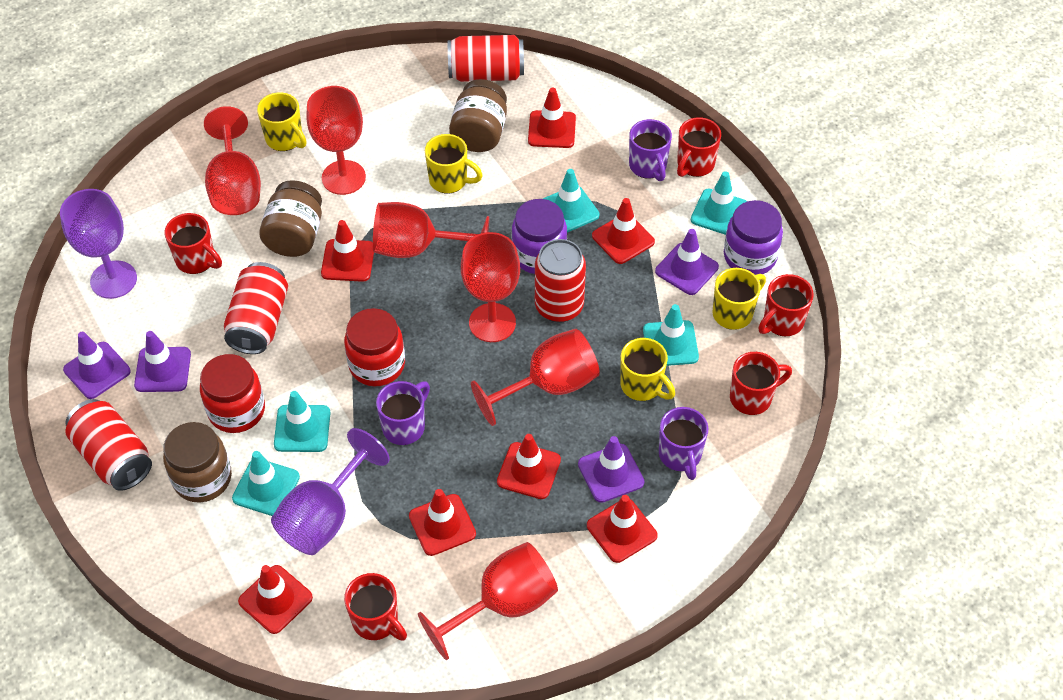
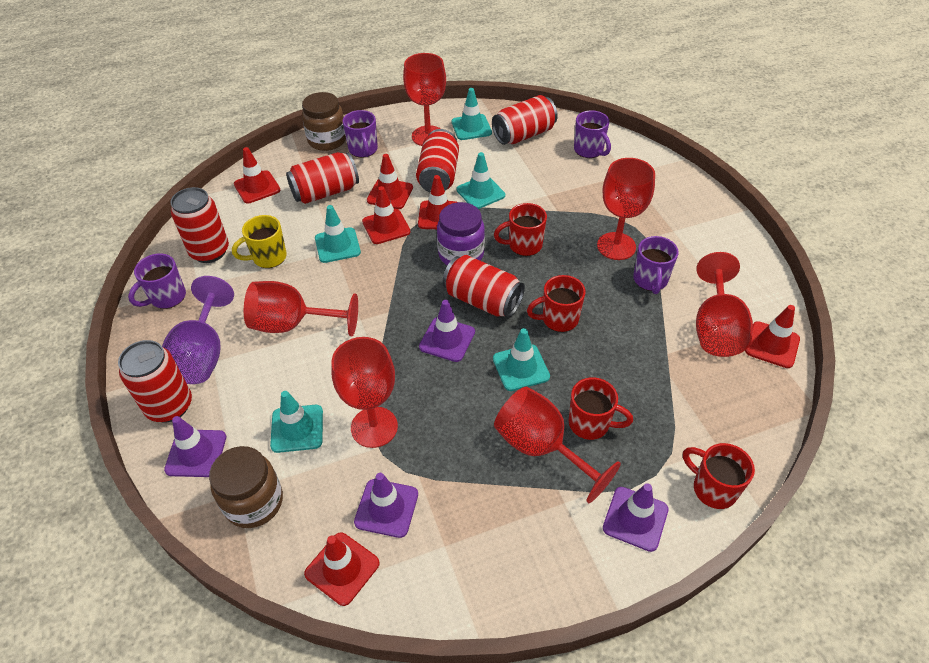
brown jar: [163,422,232,502] [259,180,322,257] [449,79,507,152] = 3 -> [209,446,283,528] [302,92,346,151] = 2
purple goblet: [60,189,137,299] [271,428,390,555] = 2 -> [162,276,234,384] = 1
purple jar: [512,199,567,274] [724,200,783,275] = 2 -> [437,202,485,266] = 1
purple mug: [376,381,430,445] [629,119,672,181] [659,407,708,480] = 3 -> [128,253,186,309] [342,110,378,158] [574,110,611,158] [633,236,679,294] = 4
red can: [65,399,152,491] [224,262,288,354] [448,35,524,82] [535,239,586,323] = 4 -> [118,340,192,422] [171,187,229,263] [286,152,359,204] [416,129,459,192] [443,255,525,318] [492,95,558,145] = 6
red jar: [200,354,265,433] [344,308,405,386] = 2 -> none = 0
red mug: [164,213,222,274] [344,573,407,641] [677,117,721,177] [730,352,792,415] [758,274,814,336] = 5 -> [494,203,547,256] [527,275,585,332] [569,377,633,440] [683,443,755,509] = 4
red traffic cone: [238,565,313,634] [321,220,374,282] [409,489,476,556] [497,434,561,499] [528,88,576,148] [587,495,658,563] [592,198,655,264] = 7 -> [234,147,280,204] [304,533,380,606] [362,186,410,244] [367,154,413,209] [418,175,457,229] [745,305,800,368] = 6
yellow mug: [257,93,307,151] [425,134,483,193] [620,338,675,401] [713,268,766,330] = 4 -> [232,215,287,268] = 1

